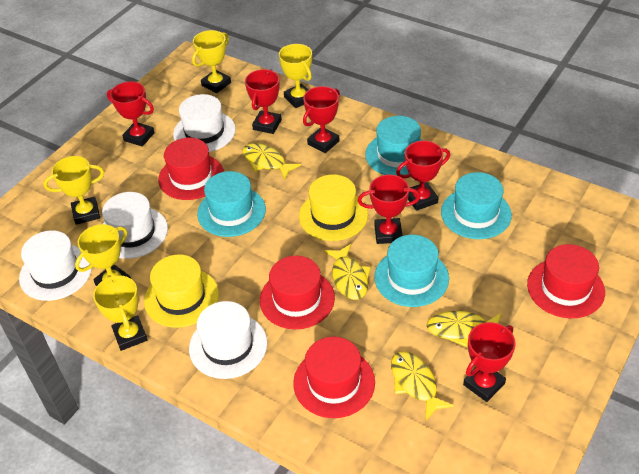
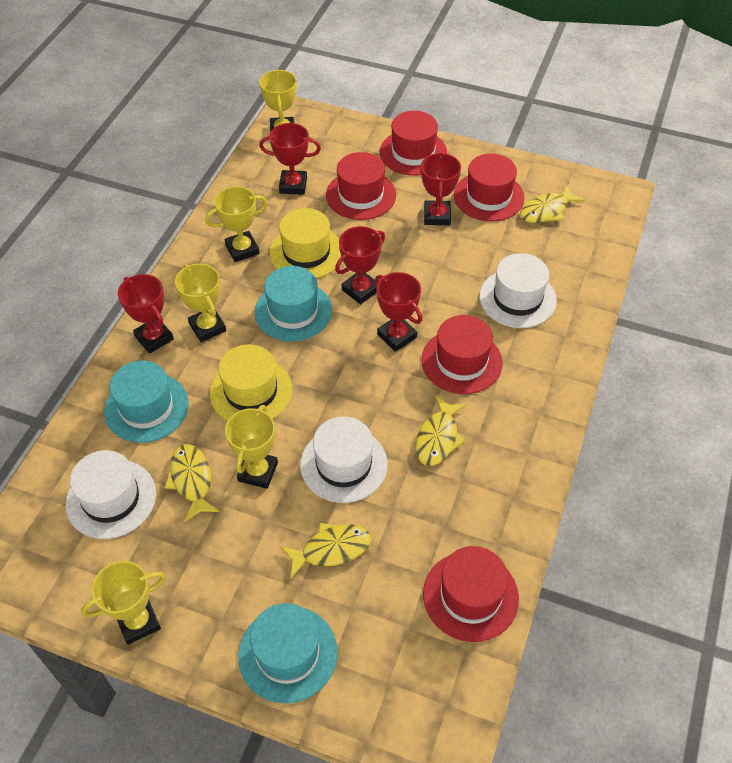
red hat: [158,138,224,200] [260,256,335,330] [293,336,375,418] [527,244,605,318] = 4 -> [326,152,396,220] [380,111,447,176] [421,315,503,394] [423,546,519,642] [454,153,525,221] = 5
red trophy: [107,81,155,147] [245,69,282,134] [303,86,340,153] [358,175,421,244] [396,141,450,211] [463,322,516,402] = 6 -> [118,274,174,353] [259,123,321,195] [335,226,385,304] [375,272,423,352] [421,152,461,225] = 5
turquoise hat: [197,171,266,237] [365,116,423,176] [374,235,449,307] [441,172,512,239] = 4 -> [104,360,189,443] [238,603,338,703] [254,266,332,341] = 3
white hat: [19,230,92,301] [102,192,168,259] [173,94,236,152] [189,301,267,379] = 4 -> [66,450,156,539] [300,417,388,503] [479,253,557,328] = 3

